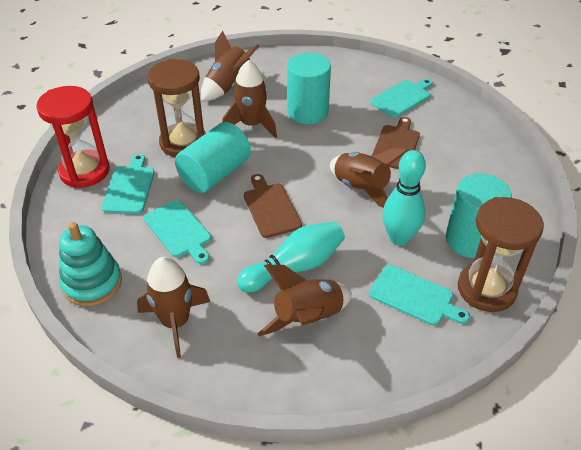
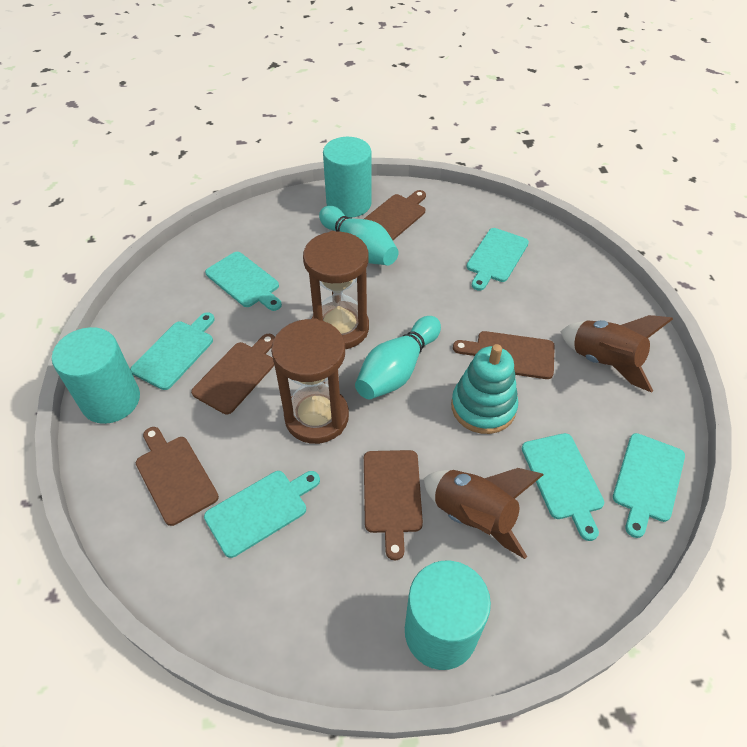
brown cutting board: [244,174,302,238] [372,117,420,169] = 2 -> [136,427,219,526] [191,334,275,414] [364,190,426,240] [364,450,423,560] [453,331,555,379] = 5
brown rocket: [137,257,210,358] [201,31,259,101] [222,60,277,138] [258,265,352,336] [330,148,409,208] = 5 -> [424,468,543,559] [560,315,673,393] = 2
red hourglass: [36,86,109,188] = 1 -> none = 0
turquoise cutting board: [102,154,155,214] [143,200,211,264] [369,265,470,326] [370,79,433,118] = 4 -> [130,312,215,390] [204,471,320,558] [205,252,282,311] [466,228,529,291] [522,433,604,541] [613,433,685,538] = 6

